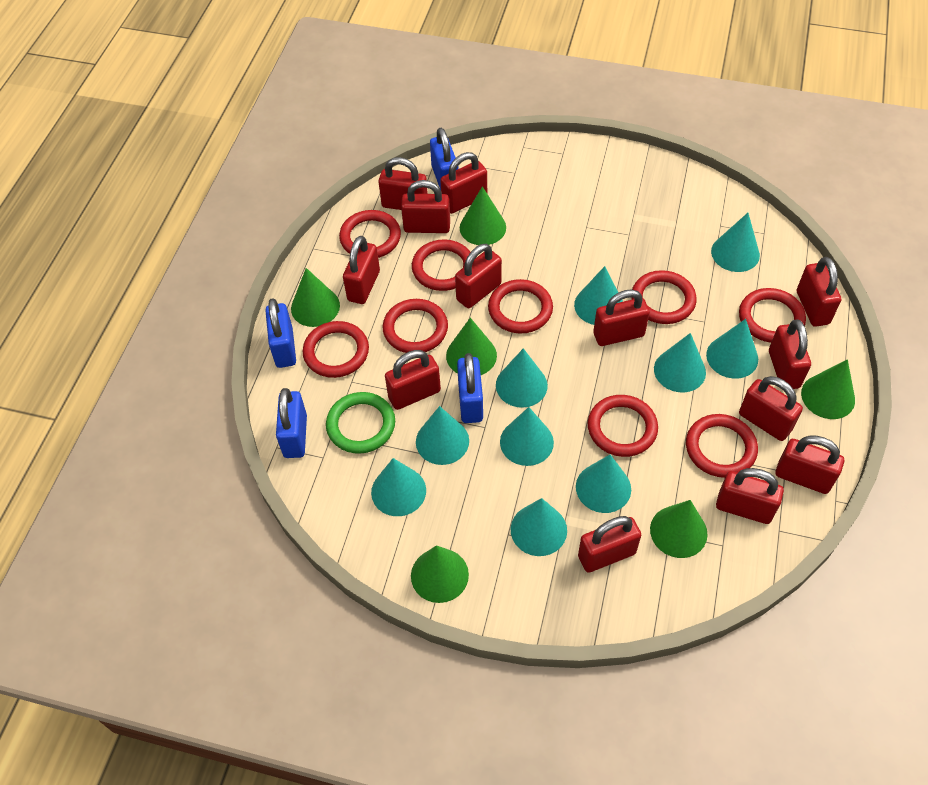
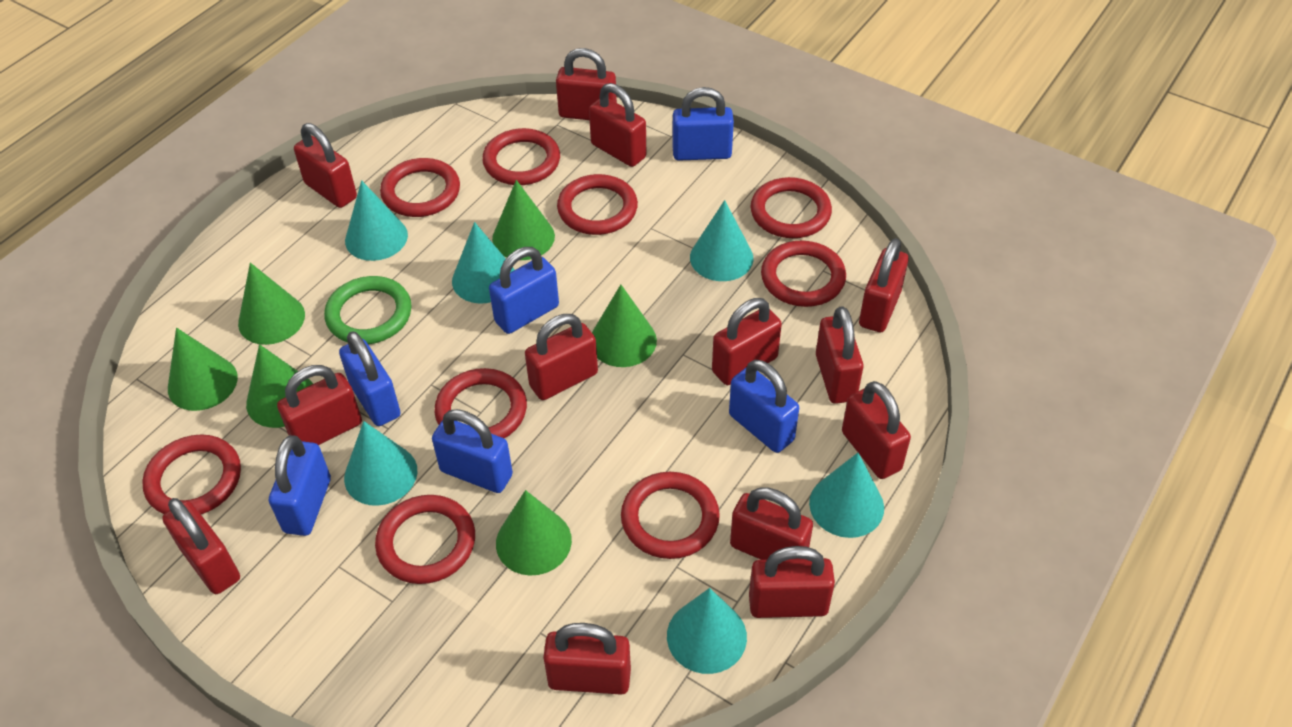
blue padlock: [265,299,296,368] [276,388,307,458] [430,128,459,190] [457,353,483,423] = 4 -> [269,435,331,536] [339,331,401,426] [432,409,513,493] [489,247,559,334] [672,87,734,160] [729,360,799,453] = 6
turquoise cone: [371,458,426,516] [416,406,469,465] [496,348,548,408] [500,407,554,466] [511,498,567,556] [574,266,623,325] [576,454,631,513] [654,333,706,393] [706,319,758,379] [711,213,760,272] = 10 -> [344,421,417,506] [345,180,408,261] [452,222,514,304] [667,588,747,674] [690,200,753,281] [809,453,884,538] = 6

